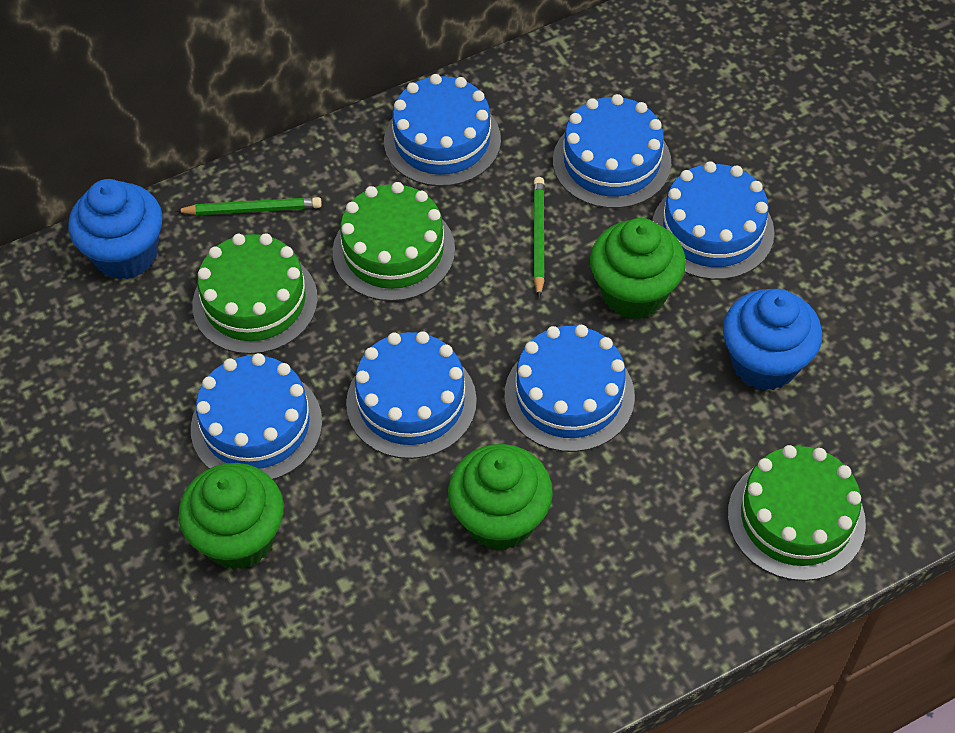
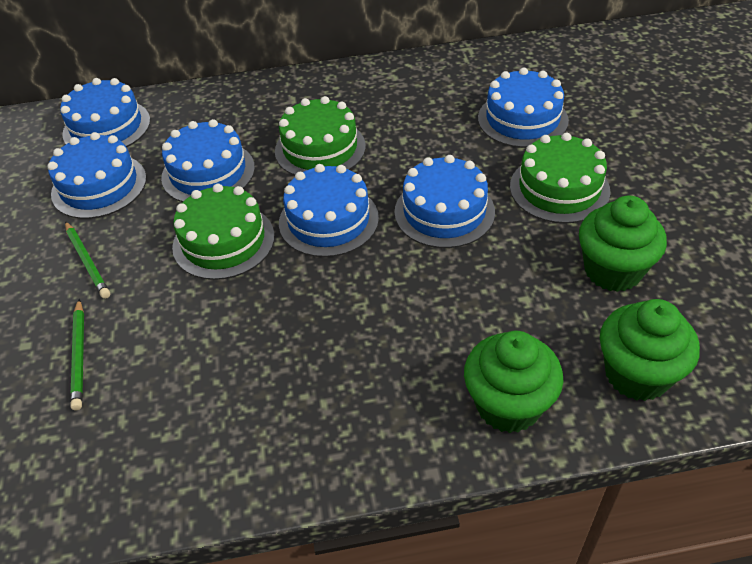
blue cupcake: [68,179,162,280] [723,289,822,391] = 2 -> none = 0

